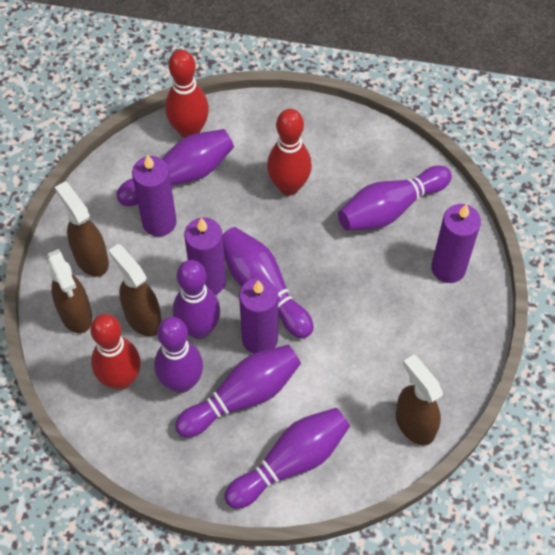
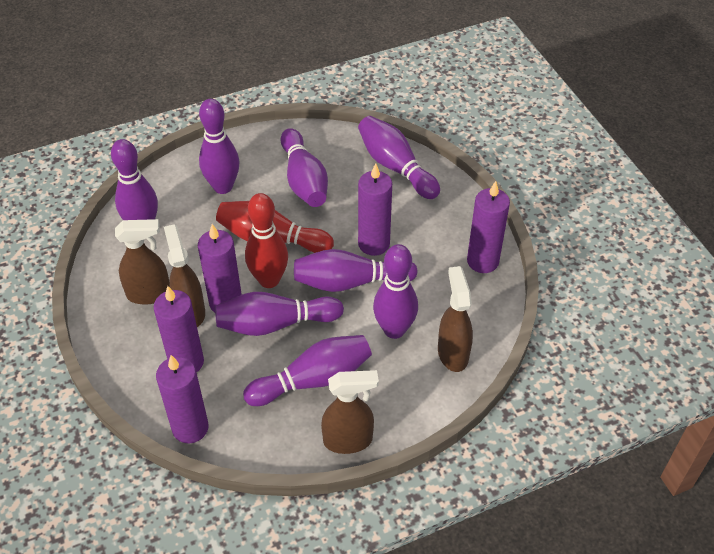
purple bowling pin: [116,129,234,206] [154,317,203,393] [173,260,220,339] [175,345,301,438] [222,227,314,339] [224,408,350,509] [338,166,452,231] = 7 -> [111,139,158,220] [199,99,240,194] [215,292,344,336] [243,335,372,406] [281,128,328,207] [294,249,418,292] [358,116,440,199] [373,244,418,339] = 8
purple candle: [132,154,177,237] [184,217,226,295] [239,278,278,354] [431,204,481,283] = 4 -> [154,286,204,373] [156,355,209,443] [198,224,242,312] [358,163,392,256] [467,181,510,273] = 5
red bowling pin: [90,314,141,390] [165,50,209,138] [267,109,312,196] = 3 -> [216,201,334,253] [245,193,288,288] = 2

